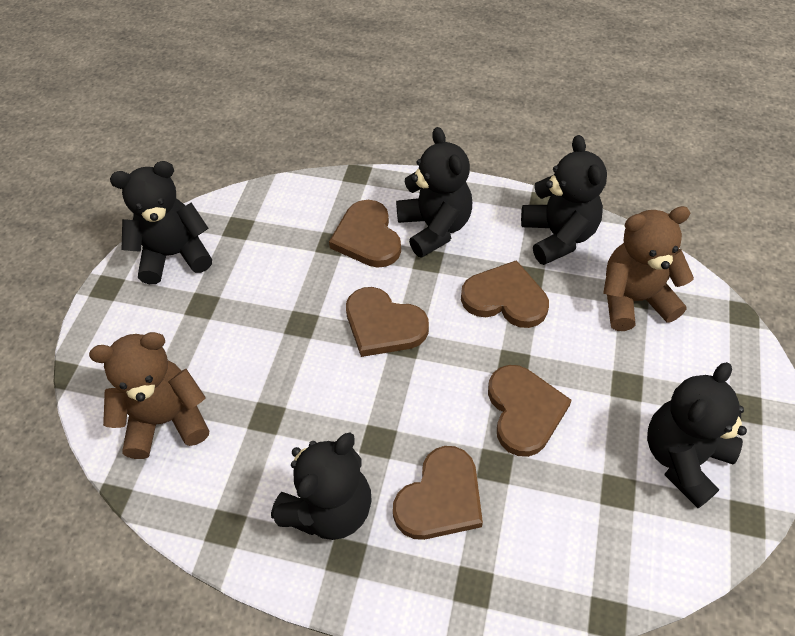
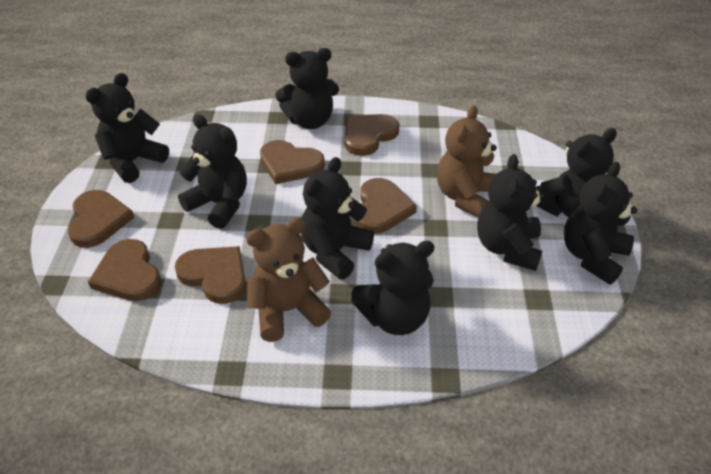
black teddy bear: [110,161,212,284] [271,432,372,540] [396,127,472,258] [521,135,607,265] [647,362,747,508] = 5 -> [85,73,169,183] [178,114,247,229] [275,48,339,129] [301,157,374,280] [351,241,434,335] [477,154,545,271] [536,128,617,217] [564,162,637,285] = 8
brown heart: [329,200,401,268] [346,287,429,357] [393,446,483,540] [461,260,549,328] [488,365,572,457] = 5 -> [68,190,134,248] [88,239,161,301] [175,246,246,304] [260,140,325,184] [345,114,399,156] [355,178,417,234] = 6

